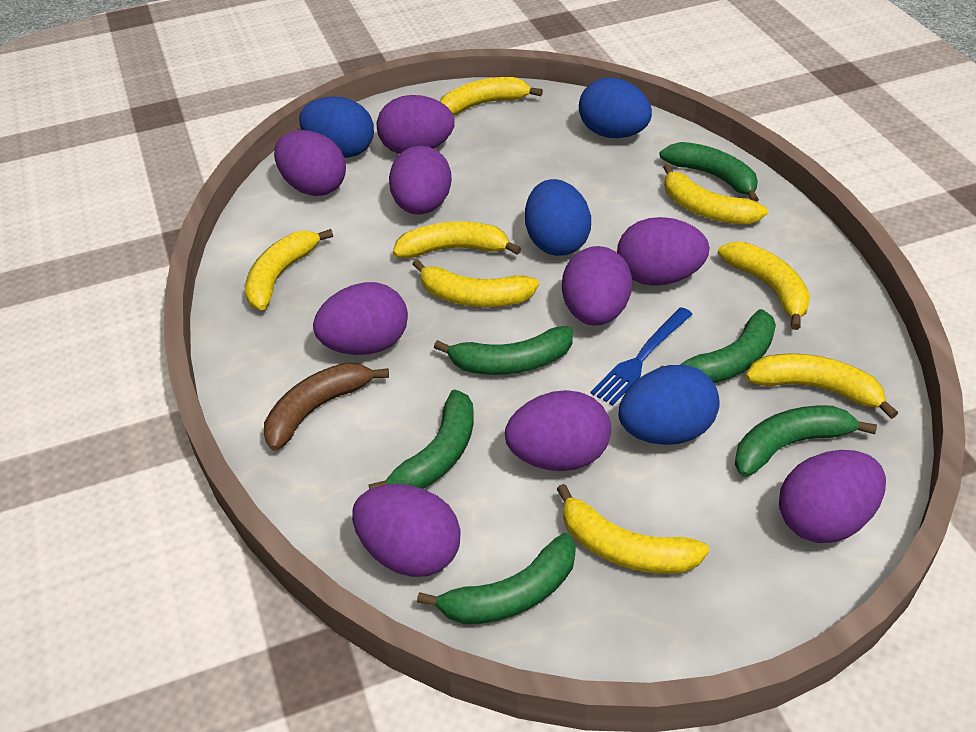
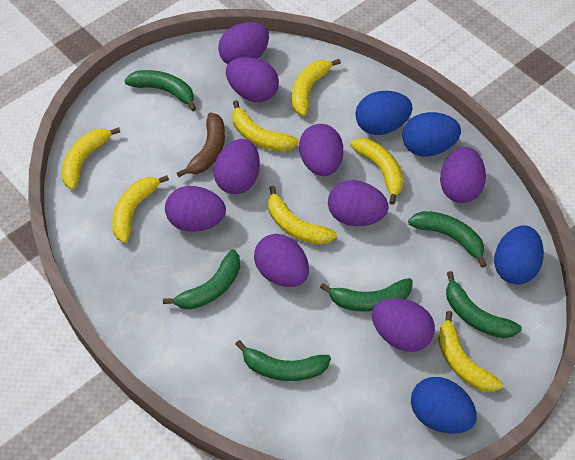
blue fork: [591,307,693,406] = 1 -> none = 0
yellow banana: [245,229,333,310] [393,221,521,258] [412,259,539,307] [440,77,543,116] [557,484,709,574] [663,164,768,225] [718,242,810,330] [745,353,898,419] = 8 -> [62,127,121,190] [112,175,169,243] [232,100,299,151] [268,186,337,245] [292,59,341,116] [350,138,404,205] [438,311,503,392] = 7

